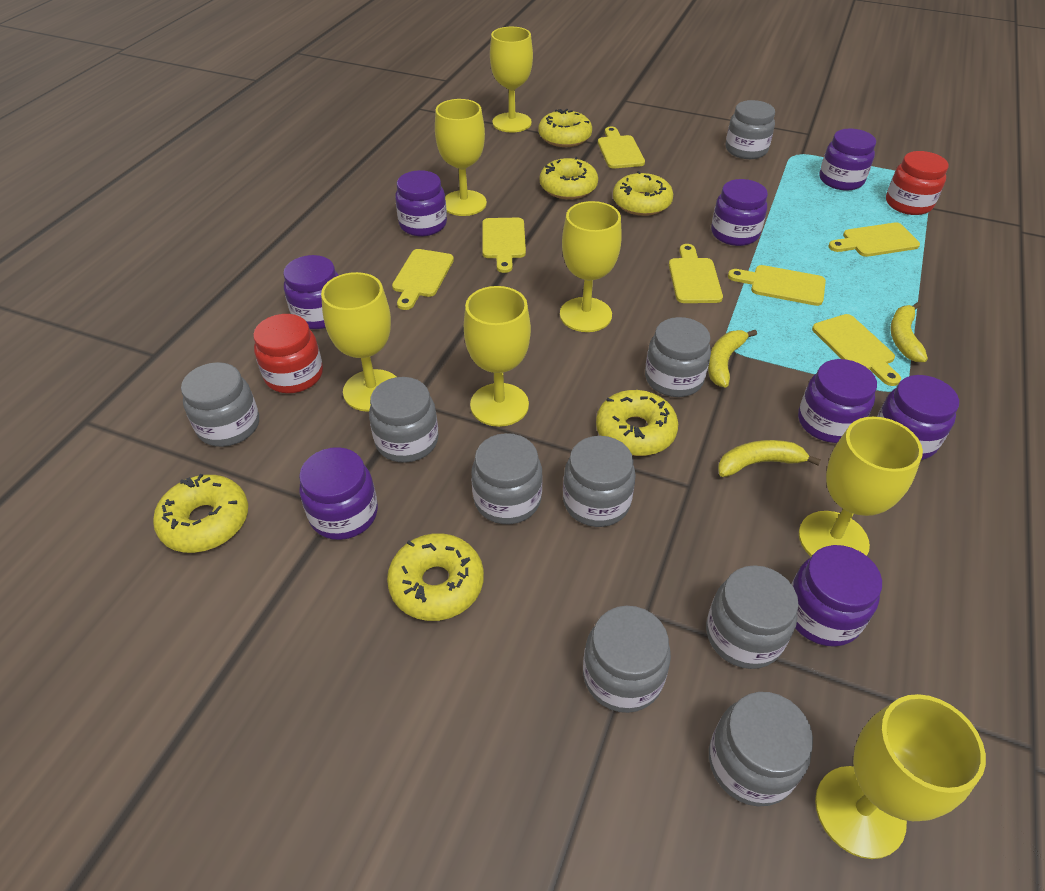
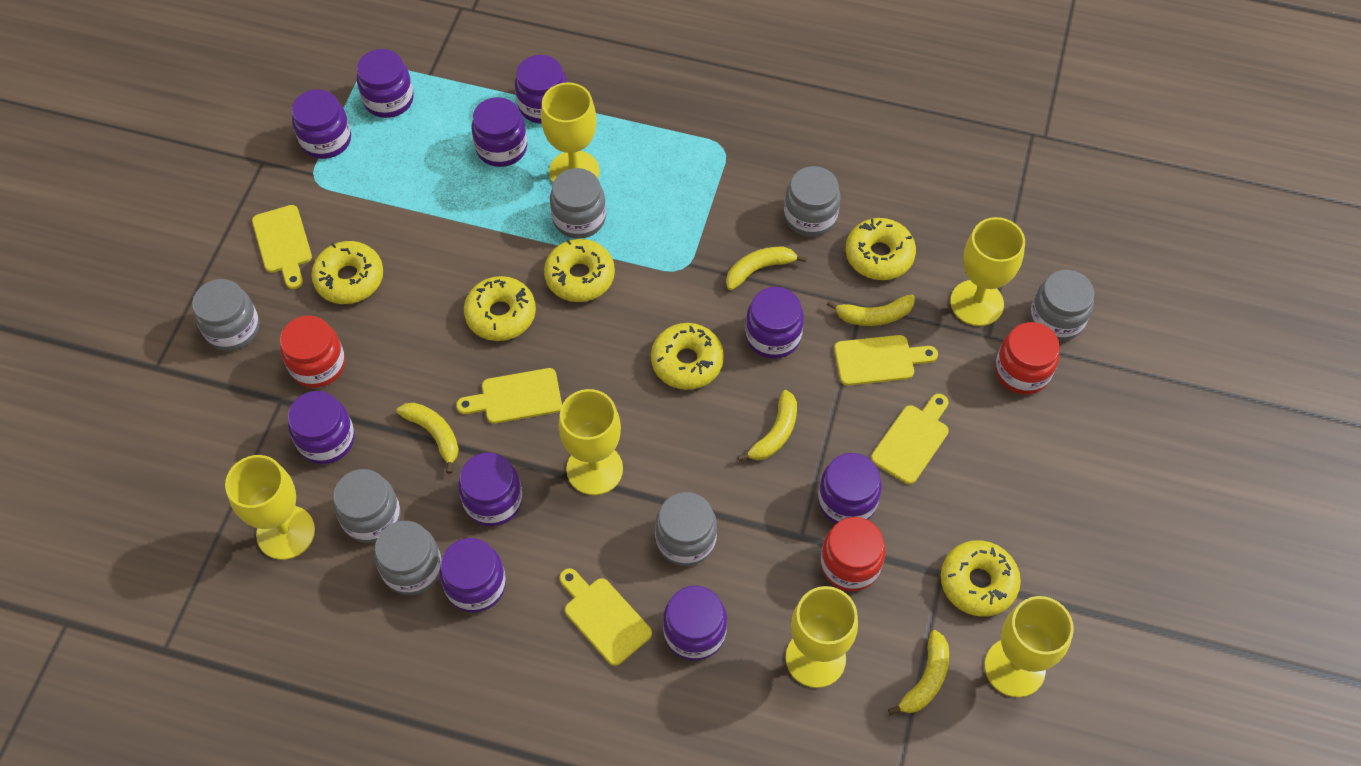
grey jar: [181,362,259,447] [369,377,439,463] [471,433,542,524] [563,436,636,527] [583,606,671,713] [645,317,711,397] [706,565,799,669] [709,692,813,807] [726,100,775,159] = 9 -> [192,279,259,351] [333,469,401,543] [374,521,441,595] [550,168,606,239] [655,492,717,566] [784,166,840,237] [1030,270,1094,341] = 7
purple jar: [283,255,339,329] [299,447,378,540] [395,170,447,236] [711,179,768,246] [791,545,882,647] [798,359,877,443] [819,128,876,191] [877,375,959,460] = 8 -> [288,391,355,464] [292,89,351,159] [357,49,414,118] [439,538,506,613] [458,452,523,526] [471,97,527,167] [515,55,567,124] [663,586,727,661] [745,287,804,359] [818,453,882,524] = 10
red jar: [253,314,323,393] [886,151,949,215] = 2 -> [280,315,345,388] [820,517,886,591] [995,322,1060,395] = 3
yellow banana: [708,330,757,388] [718,440,821,477] [890,302,928,362] = 3 -> [397,403,459,474] [726,247,807,290] [738,390,797,461] [827,294,915,326] [888,630,949,715] = 5
yellow cutting board: [392,249,454,310] [482,218,526,273] [598,127,645,168] [669,244,723,303] [728,265,826,306] [812,314,901,386] [828,222,920,257] = 7 -> [252,205,312,289] [456,368,562,424] [560,568,652,666] [834,335,938,386] [871,394,949,484] = 5
yellow goblet: [321,272,396,412] [435,99,487,216] [464,286,531,427] [490,27,533,133] [560,201,622,332] [799,416,923,556] [815,694,986,859] = 7 -> [225,455,315,560] [541,82,600,183] [558,389,623,495] [786,586,858,688] [950,217,1025,326] [985,596,1074,697] = 6

